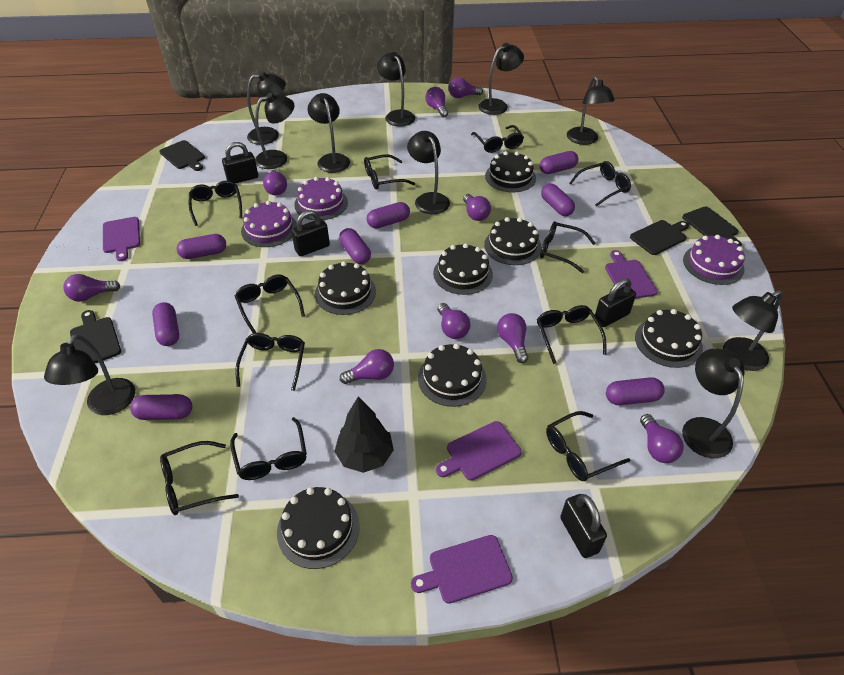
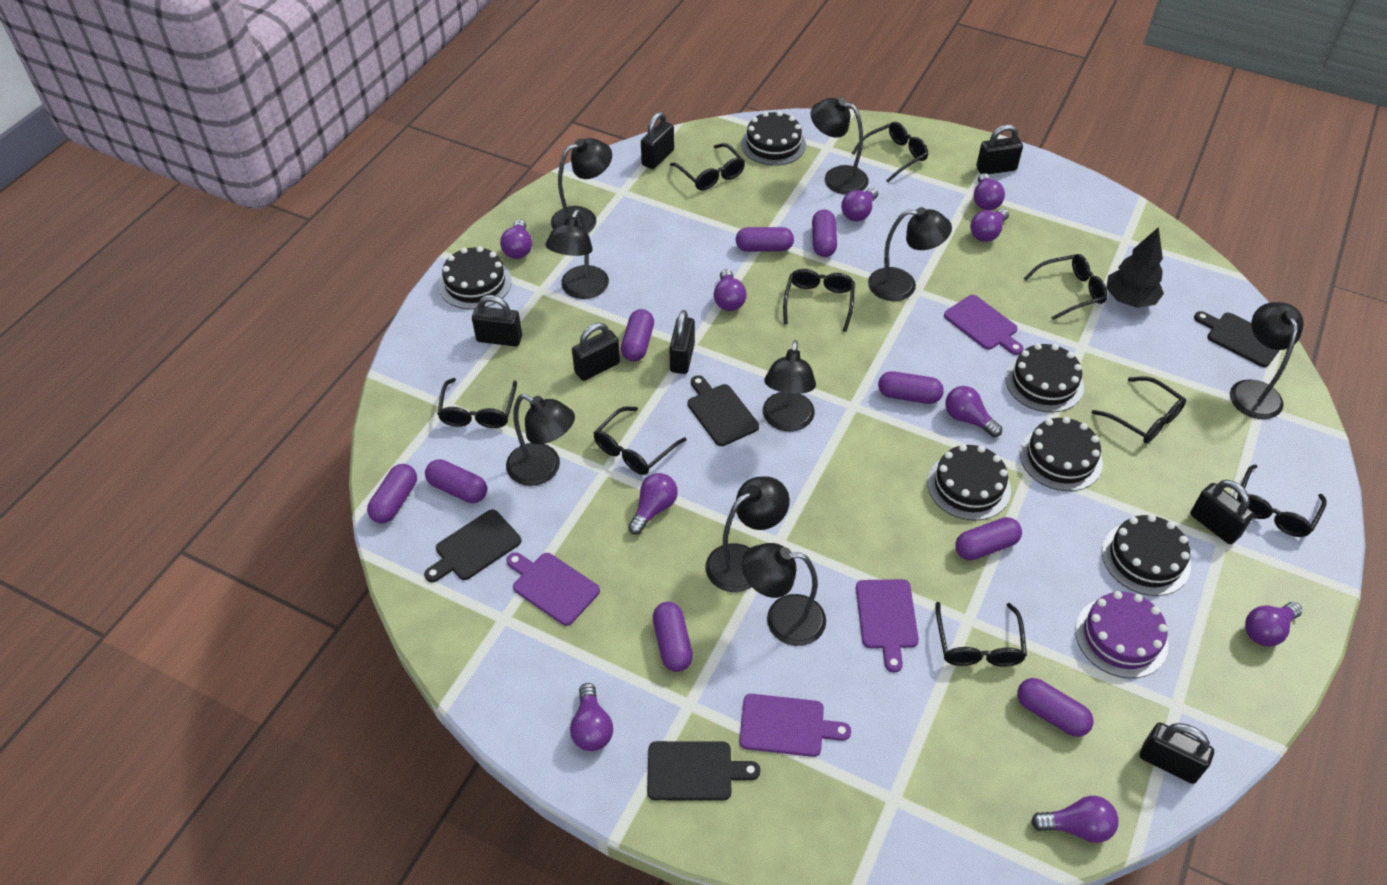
black cake: [277,487,360,569] [315,261,376,315] [418,343,487,407] [433,243,493,295] [484,217,542,265] [485,151,536,192] [635,309,703,368] = 7 -> [439,246,512,309] [741,111,806,166] [927,444,1011,521] [1005,343,1084,413] [1020,417,1103,491] [1102,514,1191,596] = 6
black glasses: [160,441,239,515] [189,181,242,226] [230,417,307,480] [235,275,305,333] [235,333,305,391] [364,154,415,190] [471,125,524,153] [537,305,607,364] [540,221,596,273] [546,411,631,481] [570,161,631,207] = 11 -> [437,378,517,428] [594,406,687,475] [670,143,745,190] [783,269,855,332] [852,122,928,182] [936,602,1027,667] [1023,254,1107,320] [1092,376,1186,443] [1237,464,1327,537] = 9
black lamp: [44,334,135,415] [247,71,286,145] [255,93,295,169] [308,93,350,173] [377,52,415,126] [407,131,450,214] [478,43,524,115] [567,76,615,145] [682,348,745,458] [723,290,782,371] = 10 -> [506,394,575,486] [545,209,609,299] [551,138,612,233] [706,476,790,592] [742,543,826,646] [763,340,816,431] [810,98,869,195] [868,207,952,301] [1230,302,1303,419] = 9
black padlock: [222,142,258,183] [291,210,330,256] [560,494,607,558] [595,278,636,327] = 4 -> [472,295,522,347] [572,323,620,381] [641,112,674,169] [669,310,695,374] [976,125,1023,174] [1140,723,1214,784] [1190,480,1254,544] = 7
purple cake: [241,201,297,247] [294,177,348,220] [683,235,745,285] = 3 -> [1075,591,1168,678] = 1
purple capsule: [130,394,192,420] [152,302,179,346] [177,234,226,259] [339,228,371,264] [367,202,410,228] [540,151,579,174] [541,183,575,216] [606,377,665,405] = 8 -> [367,464,417,523] [425,459,487,503] [621,309,654,361] [653,602,693,672] [735,227,794,252] [812,209,837,257] [878,371,944,404] [955,517,1022,560] [1017,678,1093,737] = 9
purple light bulb: [63,274,120,302] [263,170,287,196] [340,349,394,384] [425,87,448,118] [437,303,471,339] [448,77,483,98] [463,194,491,221] [497,313,528,363] [640,414,684,463] = 9 -> [500,219,532,259] [570,683,613,751] [628,473,678,535] [714,269,747,311] [841,187,878,221] [945,386,1002,437] [970,208,1009,242] [974,173,1005,210] [1031,796,1119,843] [1245,602,1302,647] = 10

